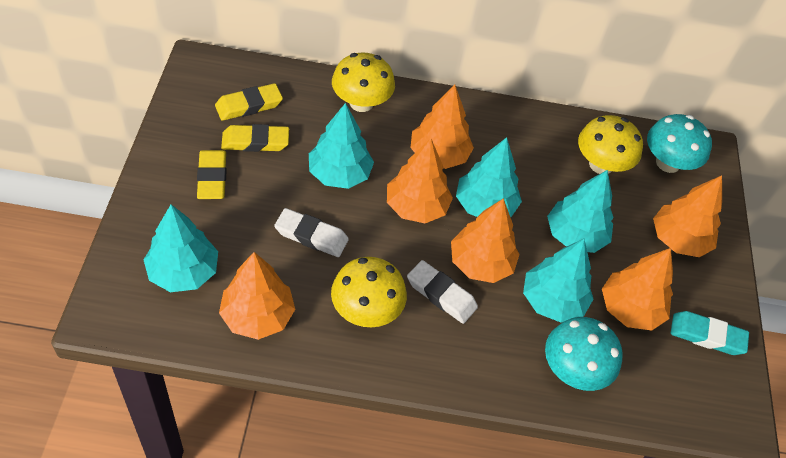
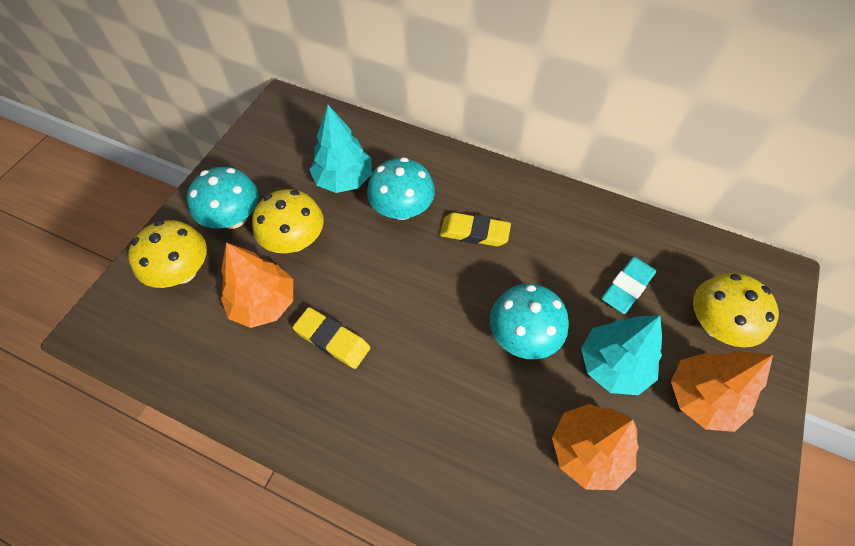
orange tree: [219,252,295,340] [387,138,453,223] [410,85,474,169] [451,198,520,283] [602,248,673,331] [653,176,722,257] = 6 -> [221,243,293,328] [552,404,639,490] [671,351,773,432] = 3
turquoise mushroom: [545,317,623,391] [647,114,712,173] = 2 -> [187,167,258,229] [367,157,435,220] [490,284,569,359] = 3
turquoise tree: [143,204,218,292] [309,103,374,189] [456,137,522,217] [523,239,593,323] [547,170,614,253] = 5 -> [310,105,372,193] [581,315,662,395] = 2
white eraser: [274,208,349,257] [407,260,478,324] = 2 -> none = 0
yellow eraser: [197,150,227,199] [215,83,283,121] [221,124,289,152] = 3 -> [293,307,370,369] [440,212,511,246] = 2

